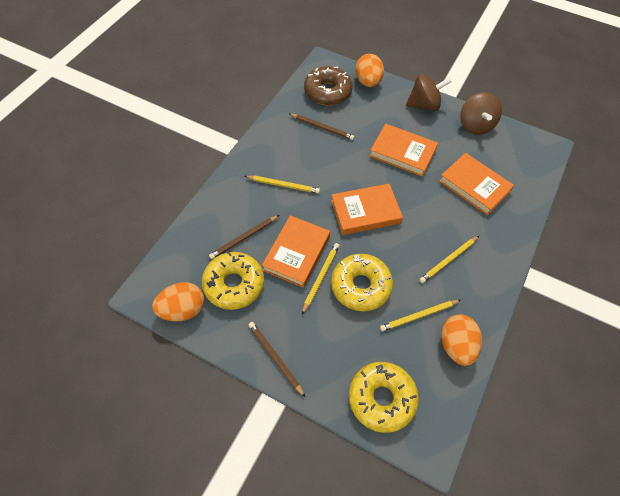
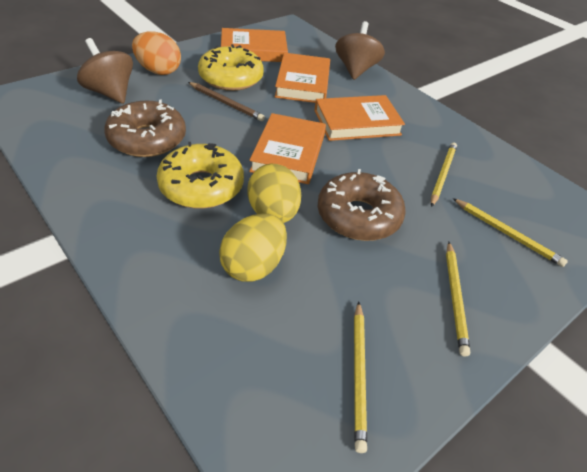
brown donut: [304,66,353,105] = 1 -> [104,100,186,157] [318,169,406,241] = 2
brown pencil: [209,215,279,259] [249,322,305,397] [289,114,354,140] = 3 -> [188,82,265,121] = 1
orange egg: [152,282,205,321] [355,54,384,87] [441,314,482,366] = 3 -> [132,31,181,75] = 1
yellow donut: [202,251,264,310] [331,254,393,311] [349,362,419,433] = 3 -> [156,142,244,209] [198,44,264,91] = 2
yellow egg: none = 0 -> [219,213,287,282] [247,164,301,223] = 2

